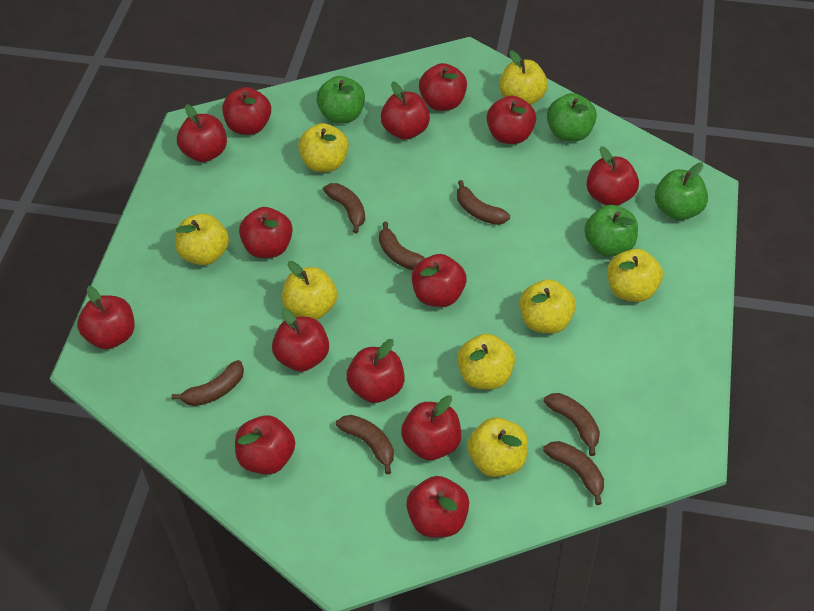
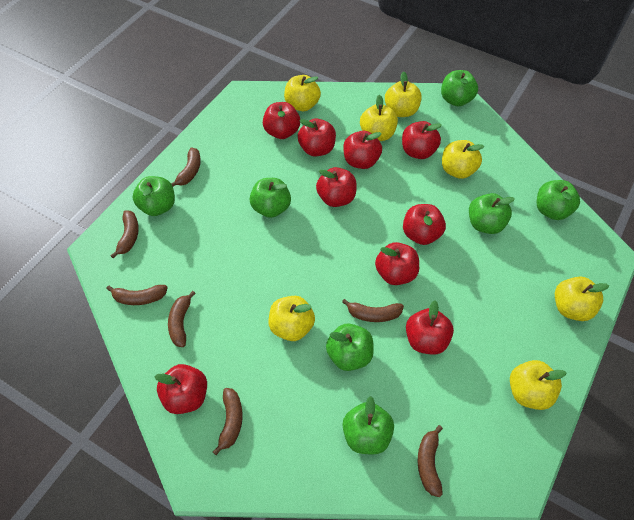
green apple: [316,76,365,123] [547,93,597,142] [584,205,638,257] [655,163,708,220] = 4 -> [133,176,175,216] [250,178,291,218] [326,323,374,371] [343,396,394,455] [441,70,478,107] [469,193,515,234] [537,180,580,220] = 7
red apple: [77,286,134,349] [177,104,227,162] [222,87,271,135] [235,415,295,474] [239,207,293,258] [272,308,329,372] [346,339,405,403] [380,82,430,140] [401,395,461,460] [406,476,469,538] [412,254,466,307] [419,63,467,111] [487,96,536,144] [586,146,639,206] = 14 -> [154,364,207,414] [263,102,300,139] [298,118,336,157] [316,167,357,207] [343,131,382,169] [375,242,419,285] [402,121,442,159] [403,204,446,245] [406,300,454,355] = 9
yellow apple: [175,214,229,265] [282,261,337,320] [298,123,349,172] [457,334,515,389] [467,417,528,477] [499,50,548,105] [520,279,576,334] [607,249,663,302] = 8 -> [269,296,315,341] [284,75,321,111] [360,95,398,141] [385,71,421,117] [442,140,484,179] [510,360,567,410] [555,277,609,321] = 7

